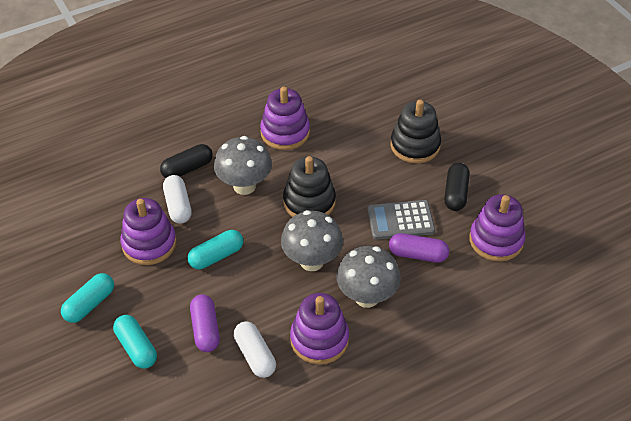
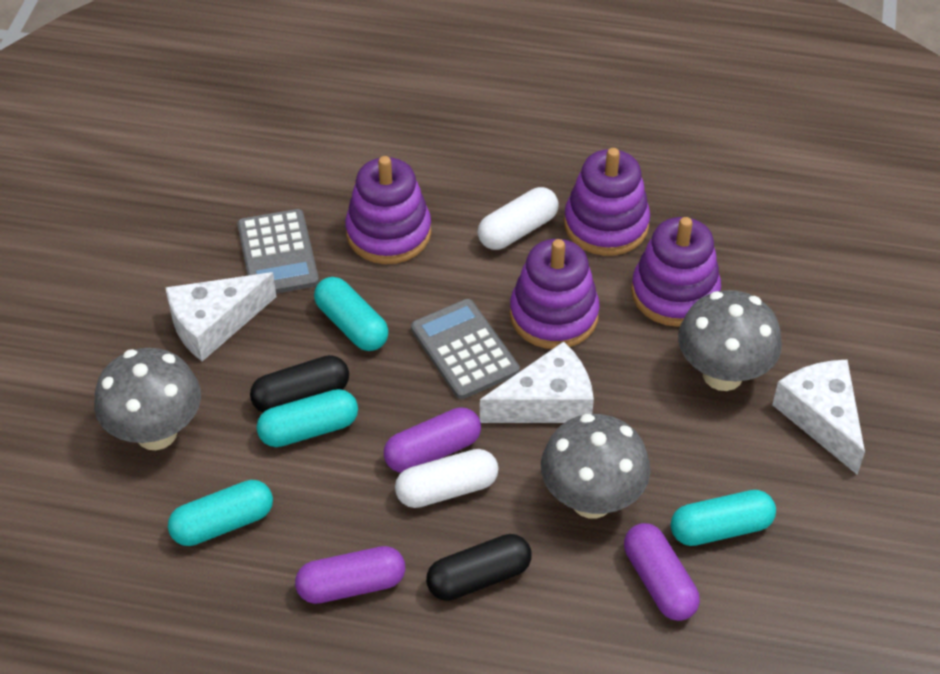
black stacking toy: [283,156,336,217] [391,100,441,164] = 2 -> none = 0
grey calculator: [367,200,435,240] = 1 -> [237,209,319,294] [411,299,520,399] = 2
purple capsule: [190,294,220,352] [389,233,449,263] = 2 -> [295,546,405,604] [384,407,481,473] [624,523,700,621] = 3
turquoise capsule: [61,273,114,323] [113,315,157,369] [188,230,243,269] = 3 -> [168,480,273,546] [257,389,358,447] [314,277,389,351] [671,490,776,546] = 4
white cheese: none = 0 -> [166,272,277,361] [480,341,594,423] [772,360,865,475] = 3

